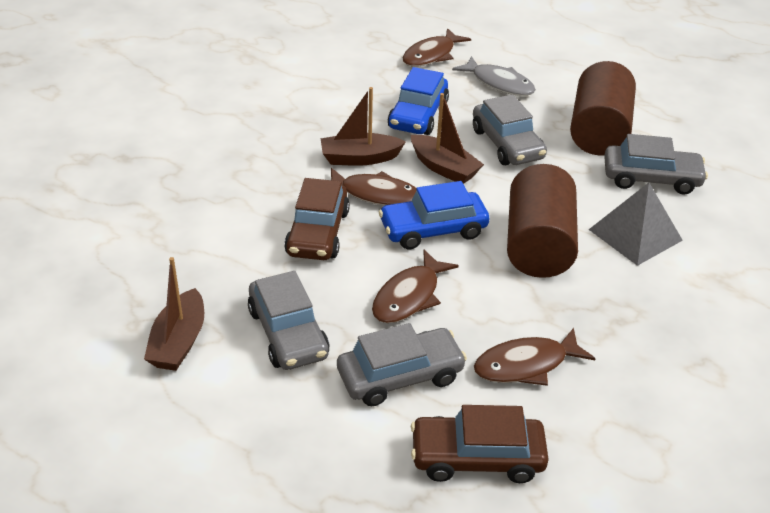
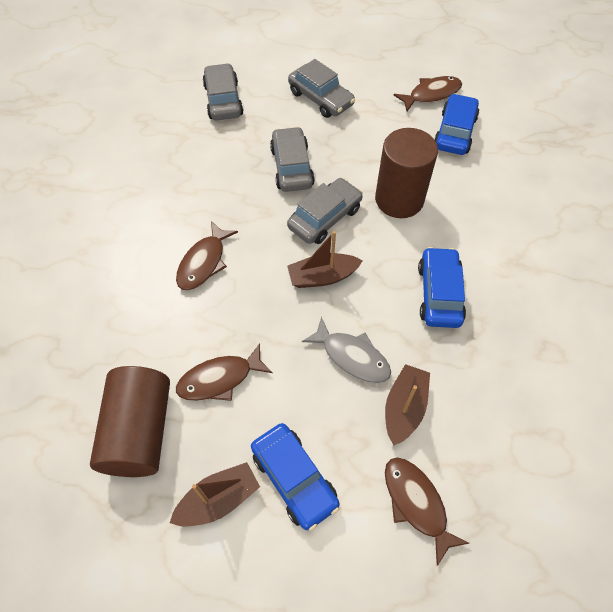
blue car: [379,181,490,249] [388,67,449,135] = 2 -> [251,423,340,531] [418,247,466,328] [434,93,479,155] = 3
brown car: [284,178,350,260] [411,405,549,483] = 2 -> none = 0
grey pyramid: [589,183,683,266] = 1 -> none = 0

